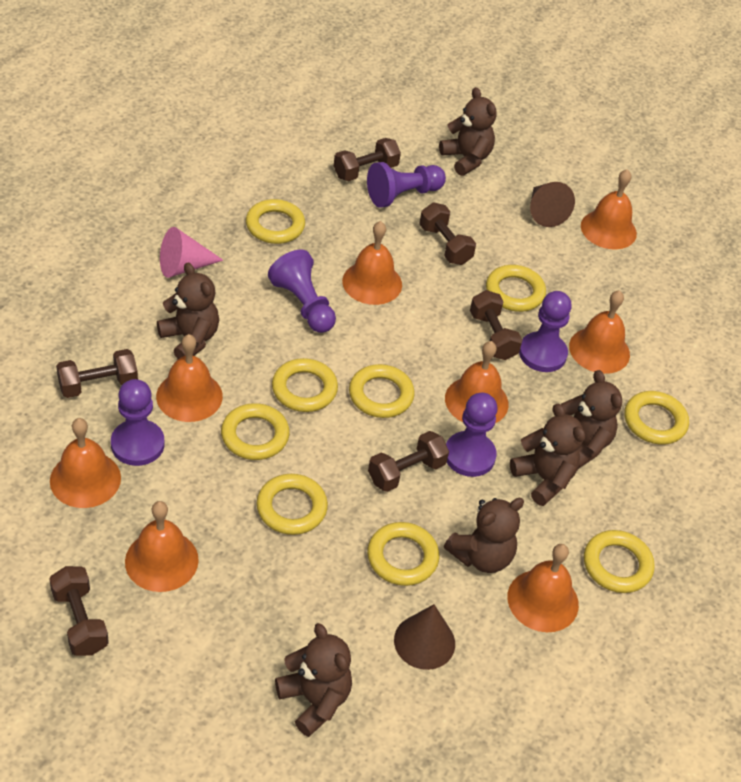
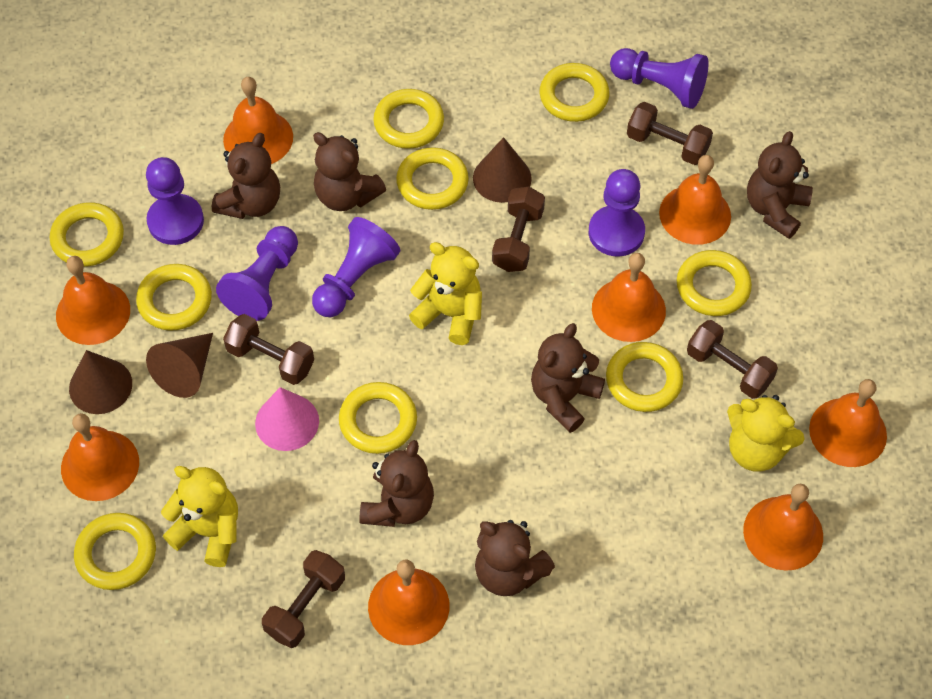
brown cone: [394,604,455,670] [530,182,575,227] = 2 -> [69,350,132,414] [146,333,213,398] [473,137,532,203] = 3
brown dumbbell: [49,566,109,656] [56,349,138,398] [334,138,401,181] [368,431,449,492] [419,203,476,265] [470,290,522,360] = 6 -> [223,314,314,385] [262,550,345,648] [492,187,545,272] [627,102,713,165] [687,320,778,399] = 5
yellow teddy bear: none = 0 -> [161,466,238,567] [409,242,482,345] [727,395,805,472] = 3

